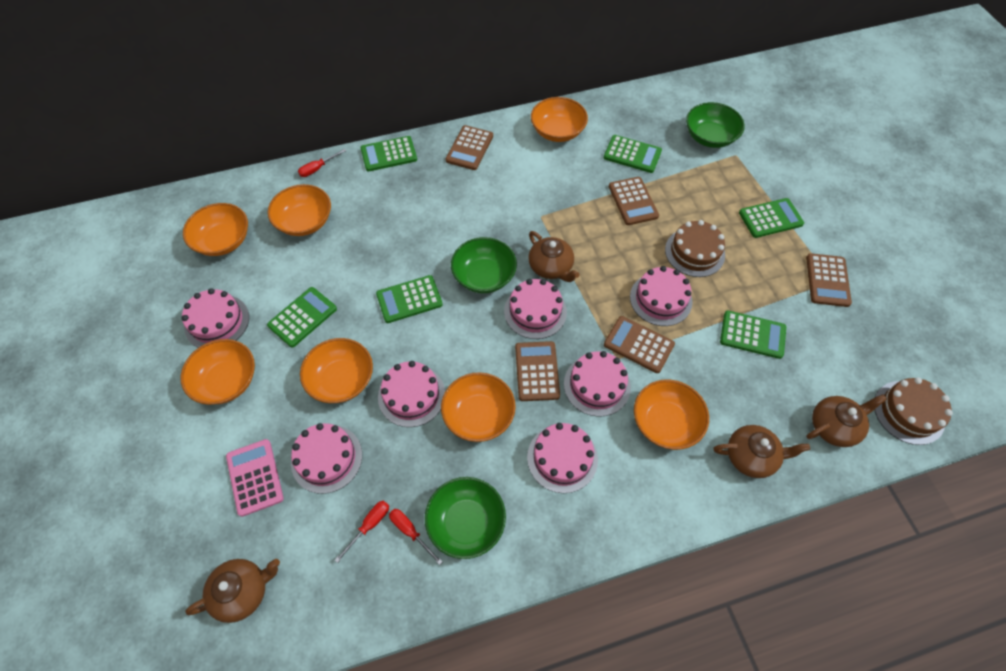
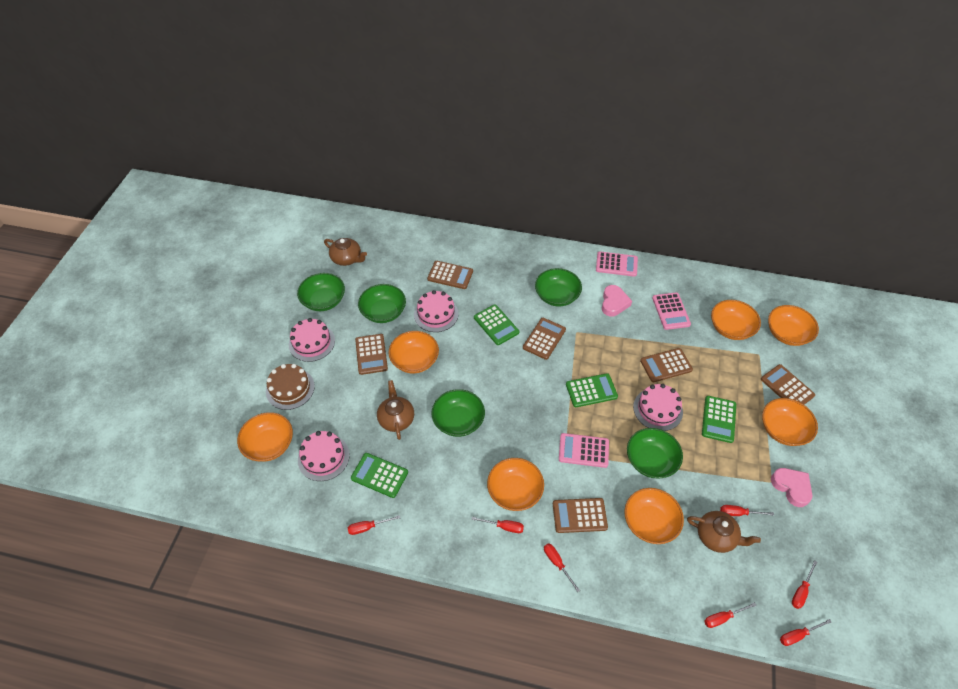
brown cake: [665,220,725,277] [875,377,953,445] = 2 -> [266,364,315,410] = 1
brown calculator: [446,125,493,170] [515,341,560,401] [604,316,675,373] [609,177,659,225] [806,253,852,307] = 5 -> [355,334,388,375] [427,261,473,289] [523,318,566,360] [553,498,608,533] [640,348,693,382] [761,364,815,405] = 6
brown teapot: [185,559,280,623] [528,231,580,282] [713,425,810,478] [806,394,887,447] = 4 -> [324,238,367,266] [377,380,414,440] [687,511,761,553] = 3
green bowl: [425,477,506,559] [451,237,517,293] [686,102,745,148] = 3 -> [297,273,345,311] [358,284,406,323] [432,389,485,437] [535,268,582,307] [627,428,683,478] = 5
green calculator: [267,287,337,348] [360,136,417,172] [376,275,443,323] [604,135,662,173] [720,311,786,359] [739,198,804,238] = 6 -> [351,453,408,498] [474,304,519,345] [566,373,618,407] [702,396,736,443] = 4
pink cake: [182,288,249,348] [291,423,362,494] [378,361,445,427] [504,279,567,339] [527,423,598,493] [564,351,631,417] [630,266,692,326] = 7 -> [289,318,335,362] [298,431,350,481] [414,290,459,332] [633,384,683,431] = 4
pink calculator: [226,439,284,517] = 1 -> [559,433,609,468] [596,251,638,277] [652,292,691,330] = 3
pink heart: none = 0 -> [602,285,632,316] [771,468,812,507] = 2
red screwdriver: [298,149,346,177] [335,501,389,563] [389,509,443,565] = 3 -> [348,515,400,535] [472,517,524,533] [544,543,580,592] [704,602,757,628] [720,505,774,516] [780,619,832,646] [792,560,817,609] = 7

